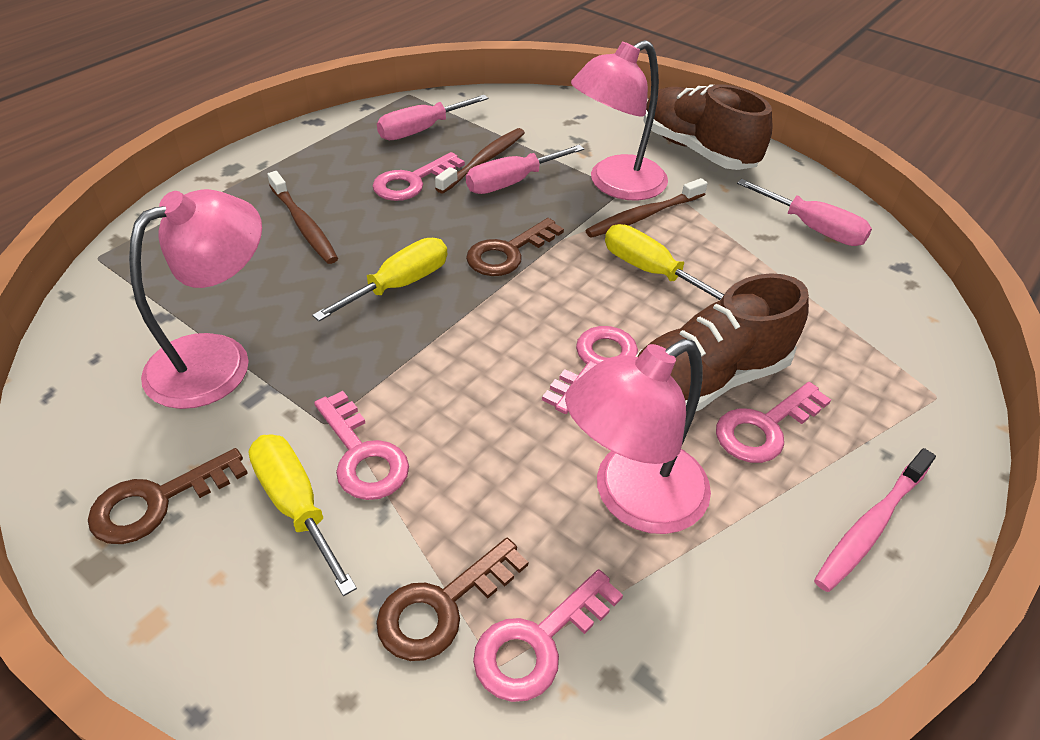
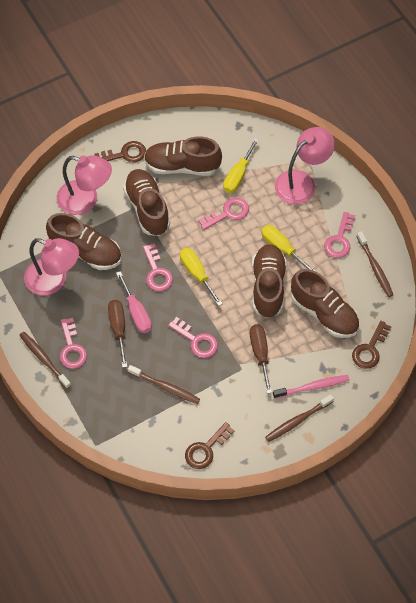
brown screwdriver: none = 0 -> [108,300,127,368] [250,324,272,394] = 2
brown shoe: [635,273,809,412] [643,84,772,170] = 2 -> [46,213,122,270] [123,169,170,236] [144,136,222,176] [252,244,287,318] [291,269,359,338] = 5
brown toothbrush: [267,171,338,264] [435,128,525,193] [585,178,708,238] = 3 -> [20,332,71,389] [128,365,200,404] [265,394,334,442] [357,231,393,297] = 4
pink screwdriver: [377,95,488,140] [466,145,584,194] [737,179,872,246] = 3 -> [116,271,152,333] = 1

